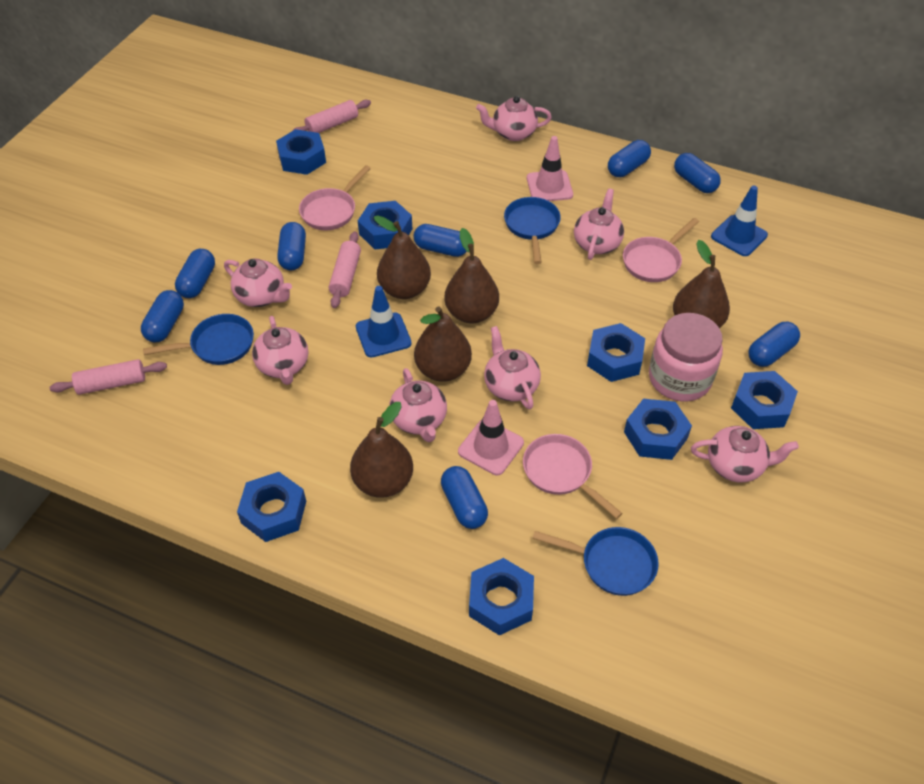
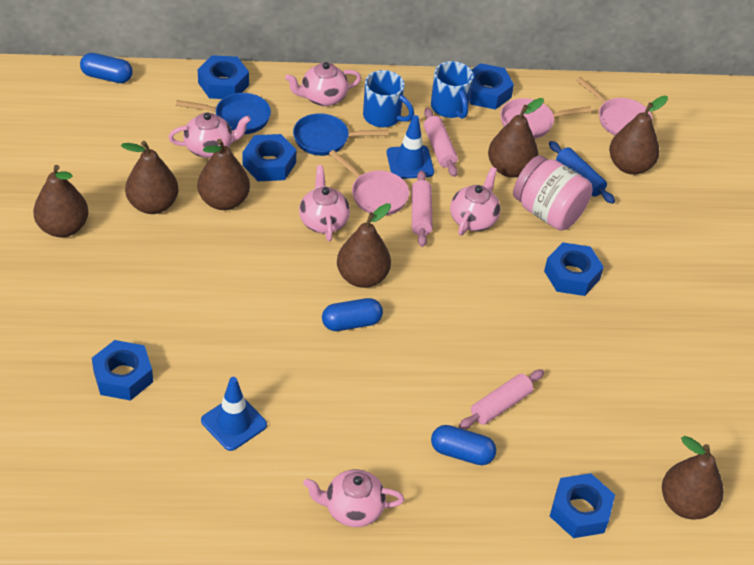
blue capsule: [141,290,184,342] [175,249,215,298] [277,222,306,270] [414,224,467,257] [441,466,488,529] [608,140,651,177] [674,153,721,193] [748,322,800,367] = 8 -> [80,53,133,83] [322,298,383,331] [431,425,496,465] = 3
blue mug: none = 0 -> [363,70,414,127] [431,61,474,119] = 2
blue nut: [237,472,306,542] [276,129,326,175] [358,201,413,249] [469,558,534,636] [587,323,645,382] [624,399,692,460] [731,371,798,429] = 7 -> [92,340,153,401] [198,55,249,99] [243,134,297,181] [469,63,514,110] [544,242,604,296] [550,473,615,538] = 6
blue pan: [143,314,254,365] [504,197,561,264] [533,527,659,596] = 3 -> [176,93,271,134] [293,113,389,156] = 2
blue rolling pin: none = 0 -> [549,141,615,204] = 1
brown pear: [350,402,413,498] [374,215,431,299] [414,306,472,382] [444,228,499,323] [673,240,730,328] = 5 -> [33,165,88,237] [121,141,179,214] [198,139,250,210] [337,203,391,288] [488,98,544,178] [609,96,668,175] [662,436,724,519] = 7
pink teapot: [224,258,292,307] [252,316,308,385] [389,368,447,442] [476,96,552,141] [484,326,541,409] [574,188,624,260] [691,426,799,482] = 7 -> [169,113,251,158] [285,62,361,106] [299,165,350,241] [303,469,404,527] [450,167,501,236] = 5
pink traffic cone: [458,400,524,475] [527,136,573,201] = 2 -> none = 0

